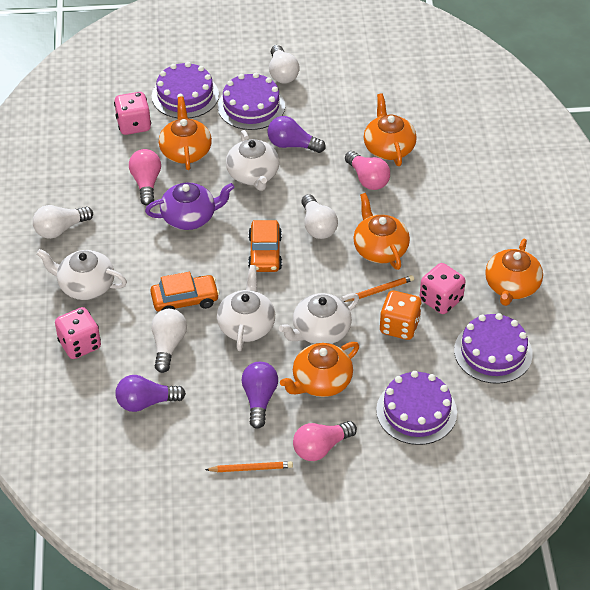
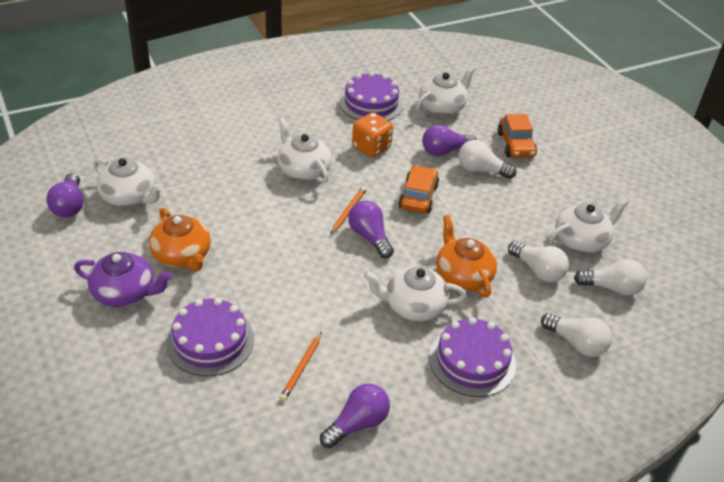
orange teapot: [159,96,212,170] [280,342,359,397] [353,193,410,270] [364,93,417,166] [485,239,543,306] = 5 -> [149,208,211,271] [436,215,497,298] = 2
pink dice: [55,307,101,359] [114,92,151,135] [420,263,466,314] = 3 -> none = 0
pink light bulb: [129,149,161,206] [293,421,357,461] [345,151,390,190] = 3 -> none = 0
purple cake: [152,62,219,118] [218,73,285,130] [376,371,457,445] [454,313,533,384] = 4 -> [166,298,254,376] [339,72,403,120] [429,317,516,397] = 3
purple light bulb: [116,375,186,412] [241,362,278,429] [268,116,326,153] = 3 -> [46,173,84,217] [320,384,390,448] [348,201,394,258] [422,125,476,156] = 4
white teapot: [36,249,127,300] [217,265,275,351] [226,130,280,191] [279,293,359,344] = 4 -> [93,158,163,207] [277,118,332,183] [364,267,466,321] [416,66,476,116] [549,198,629,253] = 5

